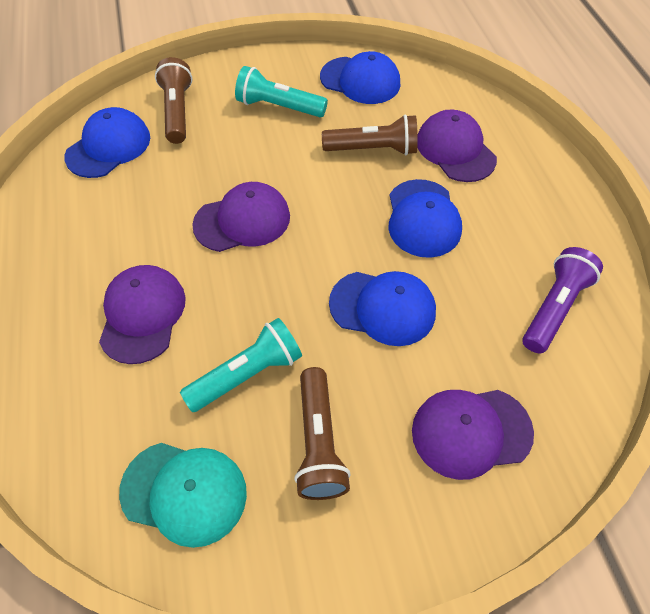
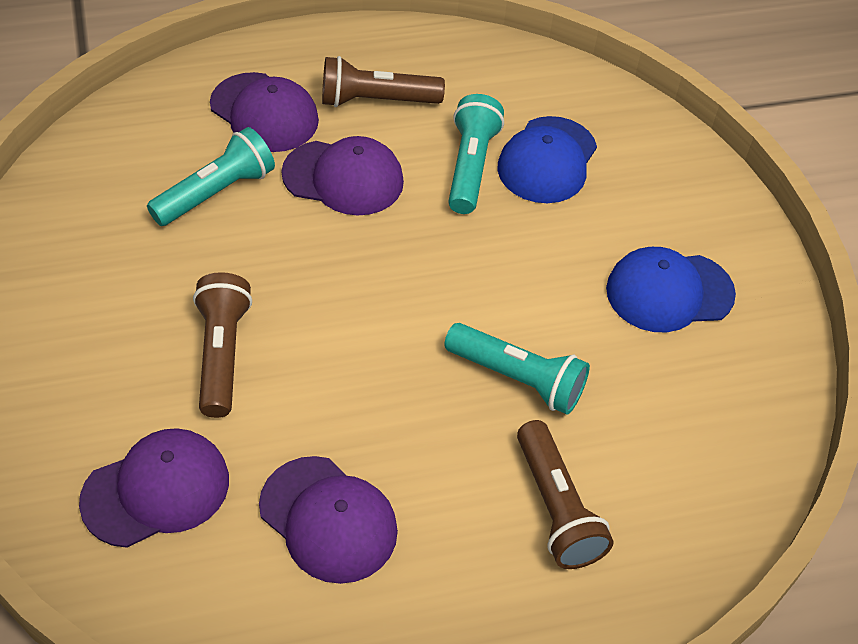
blue cap: [64,107,150,178] [320,51,400,104] [329,271,436,346] [389,179,462,258] = 4 -> [497,116,597,203] [606,247,736,332] = 2
purple flashlight: [523,247,603,354] = 1 -> none = 0
turquoise cap: [119,443,247,548] = 1 -> none = 0
turquoise flashlight: [180,318,302,412] [235,66,328,117] = 2 -> [147,127,275,226] [444,323,590,415] [448,94,504,214] = 3

